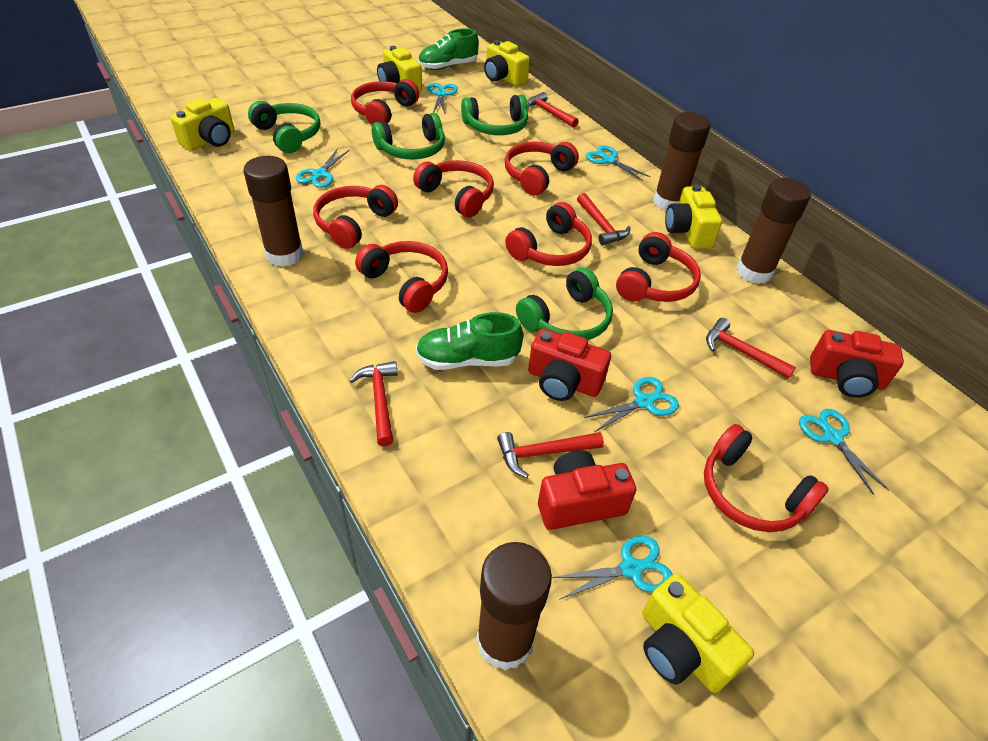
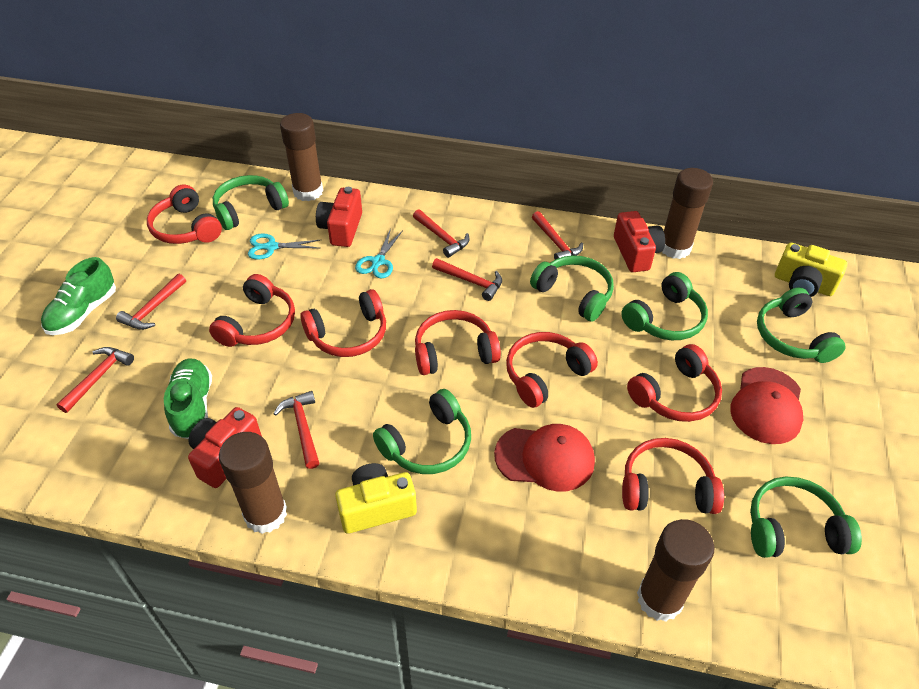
green headphones: [248,101,321,153] [372,113,445,159] [461,94,528,135] [516,268,613,340] = 4 -> [213,175,289,230] [373,389,471,474] [530,255,614,322] [621,272,708,340] [750,477,862,558] [757,287,846,363] = 6
red cap: none = 0 -> [494,424,595,492] [730,367,803,444] = 2
red hammer: [349,361,398,446] [497,432,604,478] [527,92,579,128] [577,193,630,245] [706,318,796,379] = 5 -> [56,347,134,413] [116,274,186,330] [273,391,319,469] [413,209,469,258] [432,258,502,301] [532,211,583,259] = 6
red headphones: [313,185,398,249] [351,79,419,125] [355,241,448,313] [413,160,494,218] [505,142,579,195] [505,202,592,266] [616,232,701,302] [704,424,829,532] = 8 -> [147,185,222,244] [209,274,295,347] [300,289,386,357] [415,310,501,375] [506,332,598,408] [622,438,724,514] [627,344,722,422] = 7
turquoise scissors: [296,148,350,188] [427,83,458,114] [552,535,673,600] [584,377,679,432] [586,146,650,181] [799,409,889,495] = 6 -> [248,233,320,260] [355,228,403,278] = 2
yellow camera: [170,98,234,151] [377,46,422,92] [484,40,530,86] [642,573,754,693] [665,184,722,249] = 5 -> [335,463,417,534] [775,242,847,297] = 2

